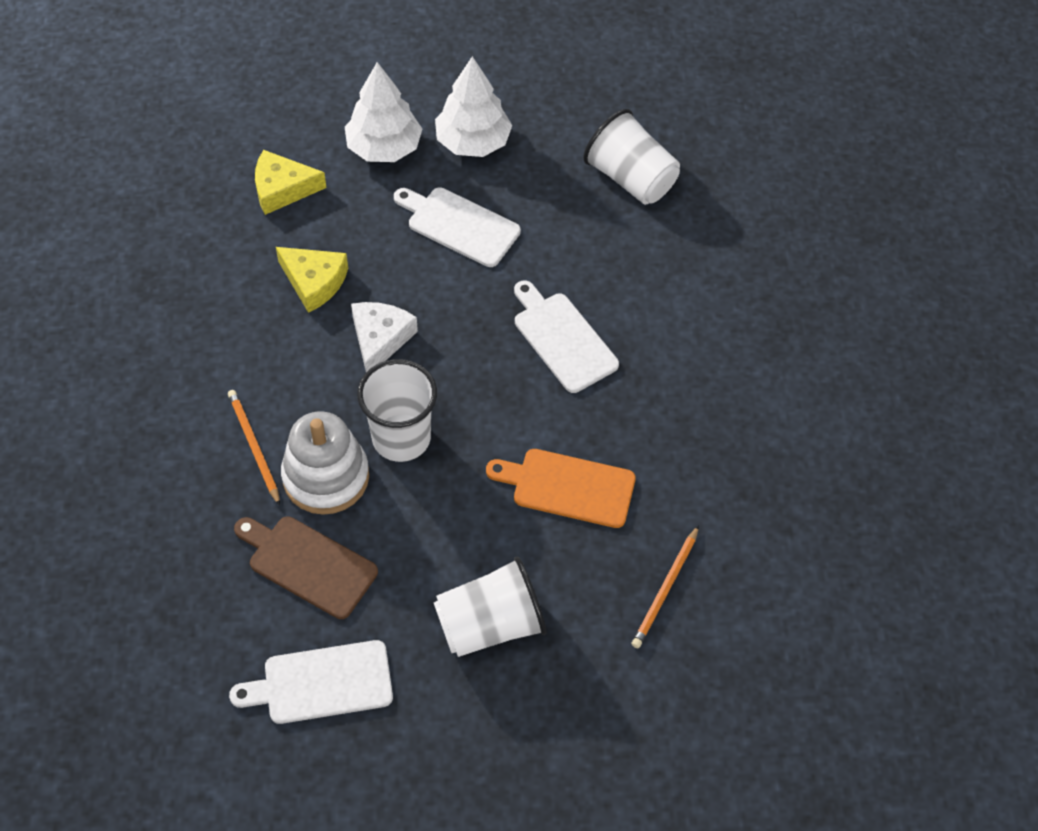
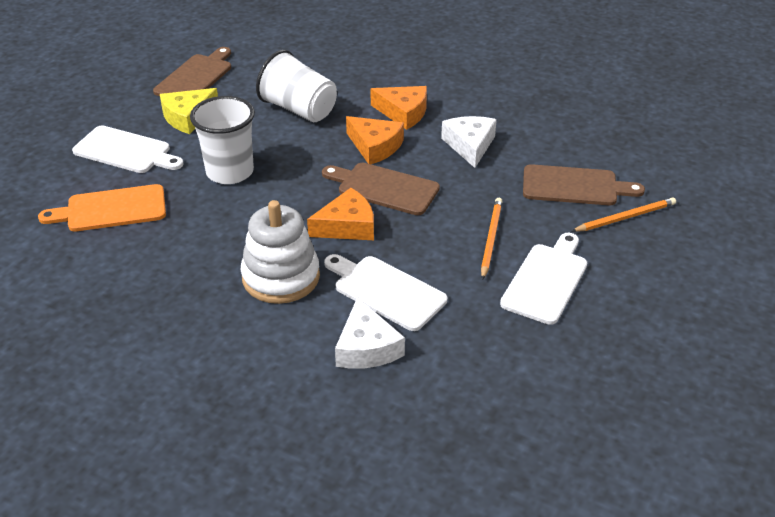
brown cutting board: [234,516,378,619] = 1 -> [153,47,231,96] [322,163,440,215] [523,164,645,205] = 3
orange cheese: none = 0 -> [307,188,374,240] [346,116,404,164] [371,86,427,130] = 3
white cheese: [351,302,418,372] = 1 -> [335,297,405,369] [441,116,497,168] = 2
white cup: [357,359,437,462] [434,557,547,657] [583,109,680,205] = 3 -> [190,96,255,184] [256,50,337,122] = 2
white tree: [345,62,422,162] [435,56,512,157] = 2 -> none = 0
yellow cheese: [255,150,326,215] [276,247,348,313] = 2 -> [160,88,218,134] = 1

